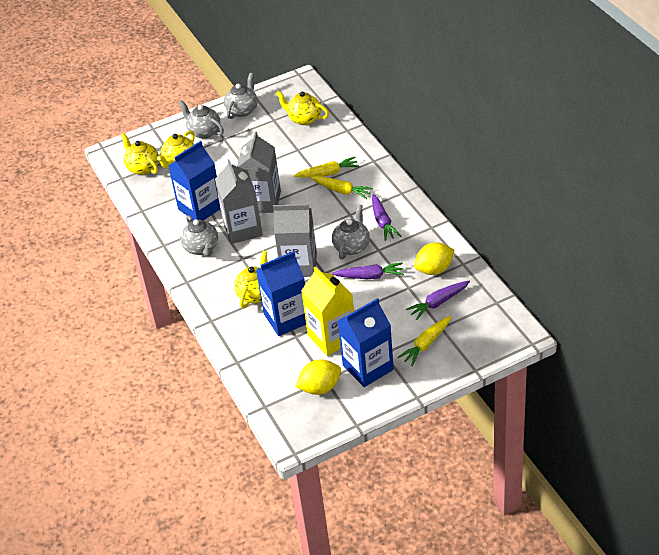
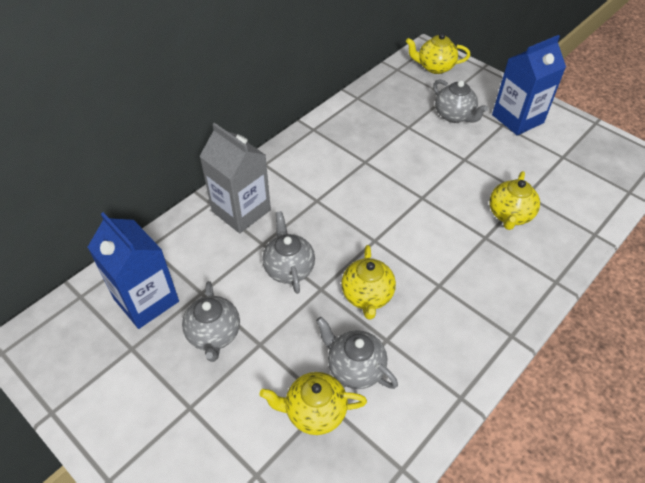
blue carton: [168,141,220,220] [256,251,306,336] [338,298,394,387] = 3 -> [87,212,179,329] [492,35,566,135] = 2
grey carton: [215,159,263,244] [237,131,281,213] [273,204,317,277] = 3 -> [199,123,271,233] = 1
purple carrot: [332,262,404,279] [372,194,401,241] [406,281,470,320] = 3 -> none = 0
yellow carrot: [294,157,359,178] [310,176,373,199] [397,316,452,366] = 3 -> none = 0
yellow carton: [301,266,354,356] = 1 -> none = 0
yellow lemon: [295,359,341,395] [414,242,454,275] = 2 -> none = 0

